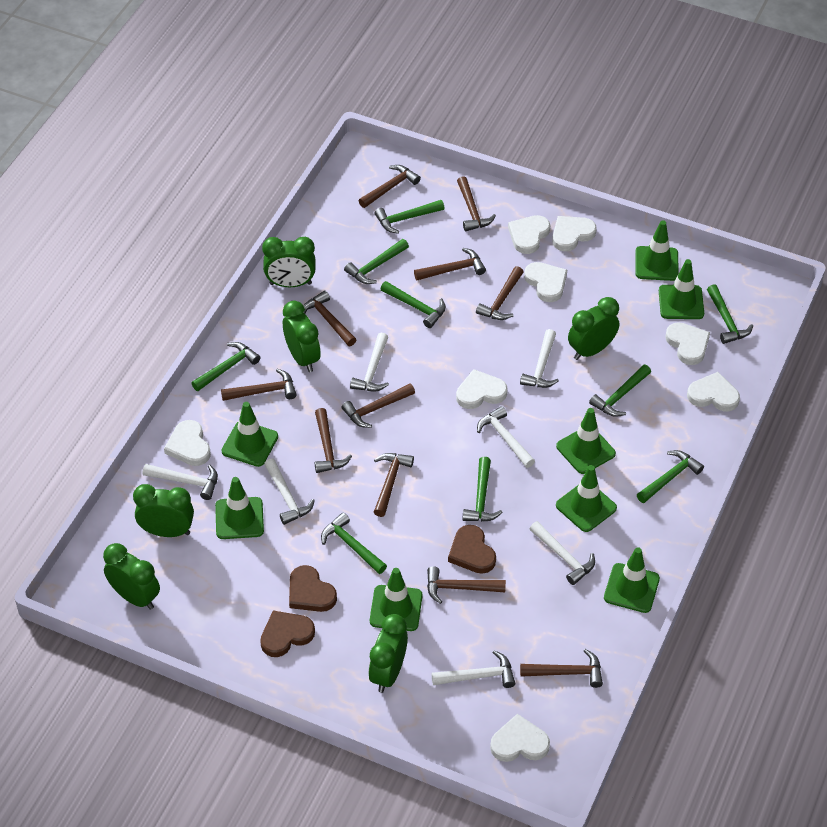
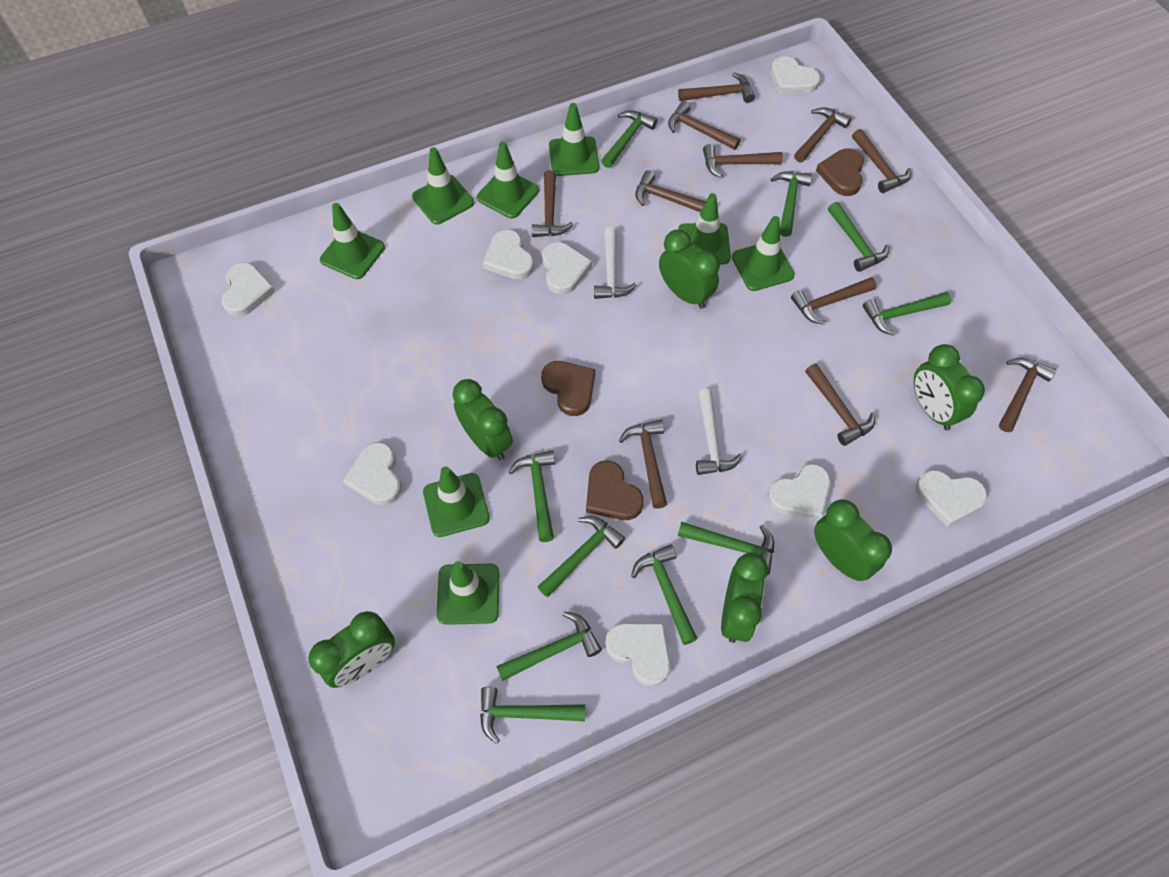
green hammer: [191,342,261,391] [321,513,387,574] [344,239,409,284] [375,200,444,234] [380,281,446,328] [462,457,502,522] [589,364,651,417] [637,450,704,503] [707,284,753,344] = 9 -> [480,687,585,744] [496,611,602,681] [509,450,555,542] [537,516,625,597] [601,110,657,168] [631,544,698,645] [678,522,774,575] [770,171,813,237] [828,202,889,272] [863,292,951,336] = 10
white hammer: [143,464,218,500] [264,458,315,525] [350,333,389,391] [431,650,515,688] [477,406,535,468] [520,329,559,388] [530,521,595,585] = 7 -> [594,227,636,299] [696,389,742,475] = 2

